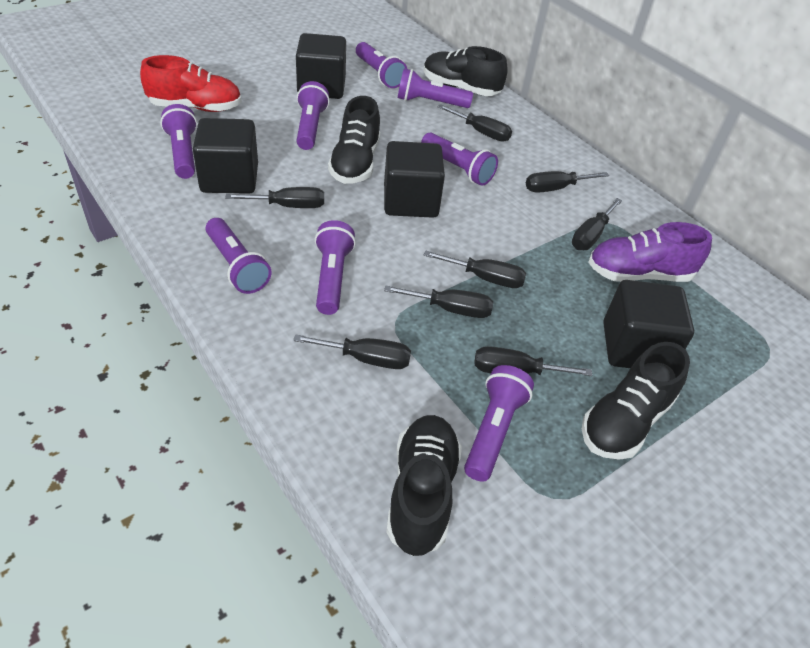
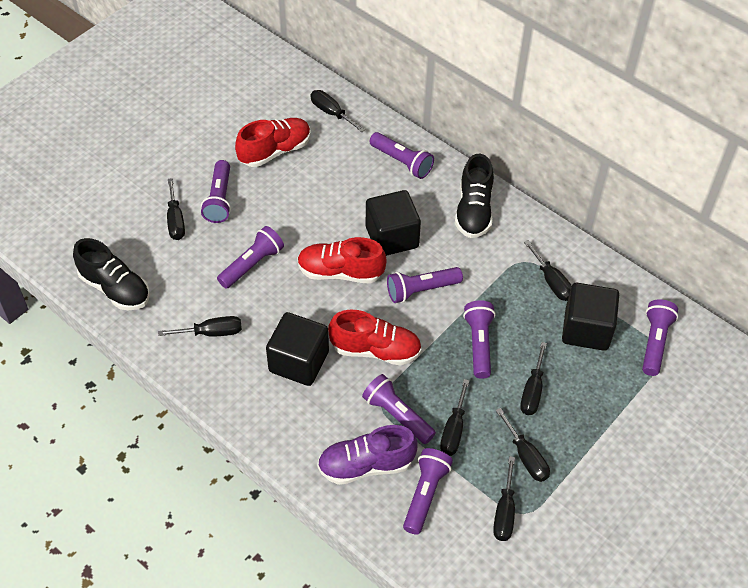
black cube: [193,118,258,194] [296,33,346,99] [384,141,445,218] [603,280,694,368] = 4 -> [266,312,329,386] [366,190,421,256] [562,283,619,351] = 3
black shoe: [328,96,380,184] [386,415,462,556] [424,46,508,96] [582,342,690,460] = 4 -> [73,238,150,310] [455,154,494,238] = 2
red shoe: [140,55,242,112] = 1 -> [235,118,311,167] [297,237,386,284] [328,310,422,365] = 3

